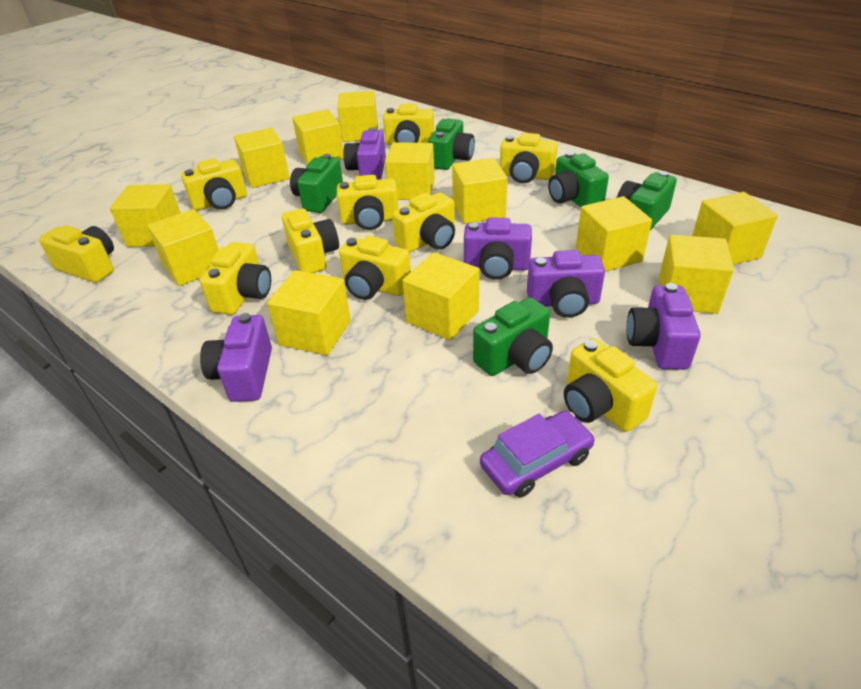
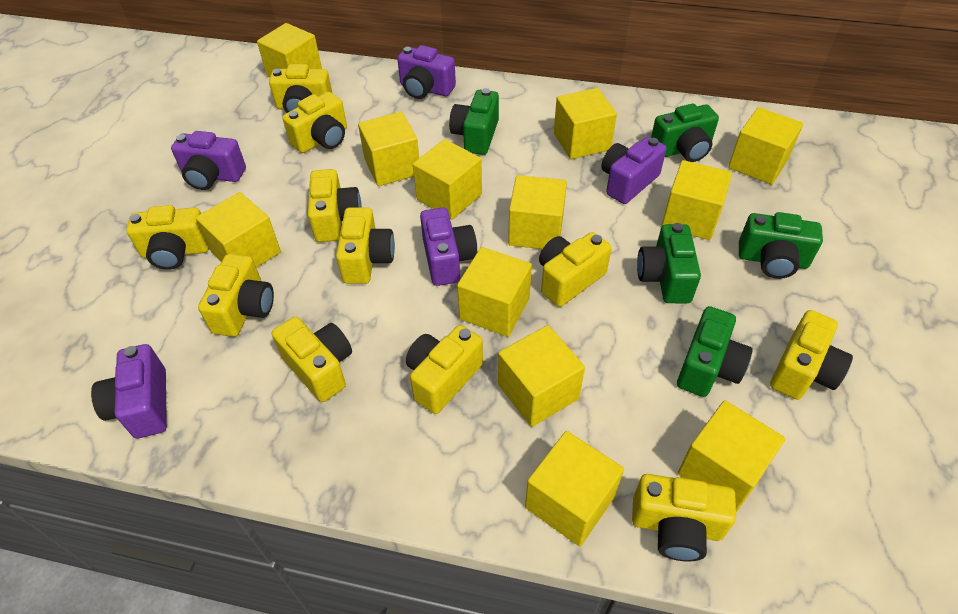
purple car: [480,411,595,498] = 1 -> none = 0
yellow camera: [39,225,114,283] [181,158,247,210] [200,242,271,315] [282,208,339,273] [337,175,399,230] [339,236,411,300] [383,104,434,145] [392,192,455,252] [500,133,558,183] [564,338,657,432] = 10 -> [126,205,209,270] [198,254,274,337] [269,64,333,113] [272,317,352,402] [283,92,347,153] [308,169,362,242] [336,207,395,284] [406,325,483,414] [539,232,612,307] [632,474,736,562] [770,310,853,400] = 11

